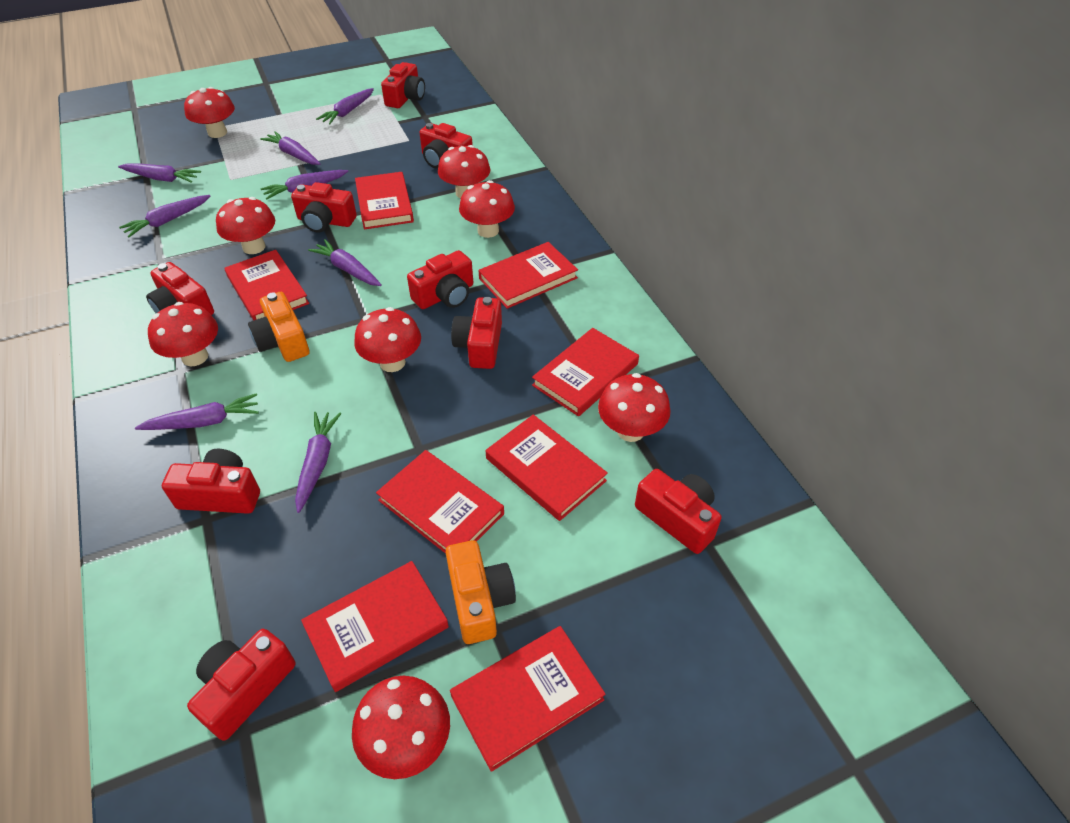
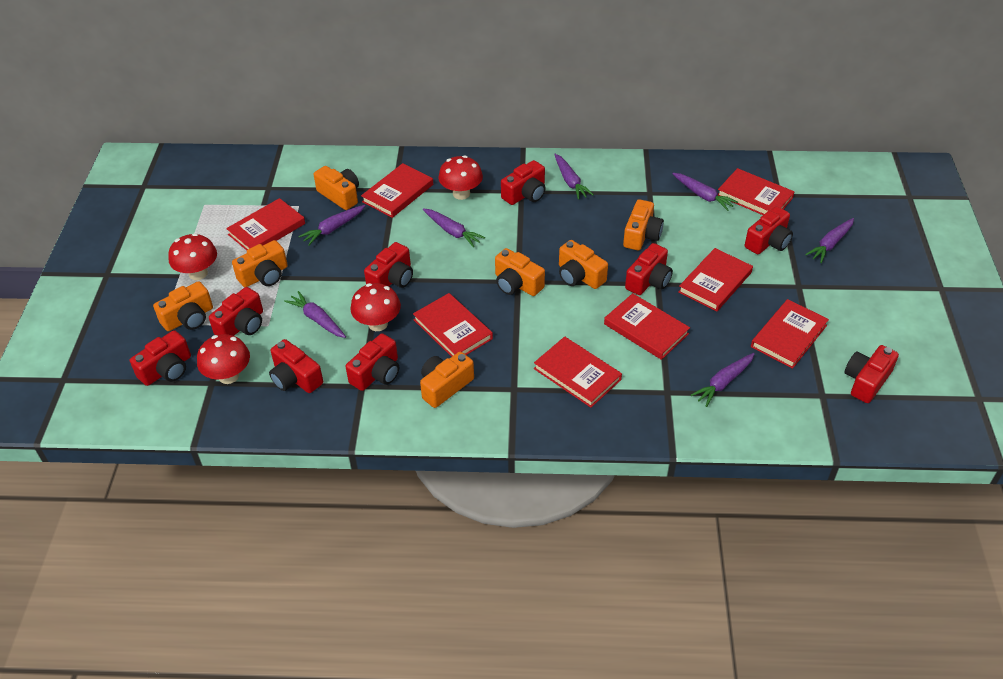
orange camera: [248,292,309,362] [445,540,516,644] = 2 -> [153,281,213,331] [232,240,288,287] [314,166,359,210] [420,352,474,408] [495,248,545,296] [559,240,608,289] [623,199,664,250] = 7
purple carrot: [118,163,201,183] [119,195,210,237] [135,393,259,430] [260,131,320,165] [261,170,348,200] [295,412,341,513] [308,239,382,286] [316,88,374,125] = 8 -> [284,291,346,338] [298,205,365,245] [423,208,485,247] [554,154,594,200] [672,173,738,211] [691,353,755,407] [805,218,854,263] = 7
red mushroom: [148,302,218,366] [184,87,235,138] [216,197,275,254] [352,676,450,779] [354,307,421,372] [438,145,490,198] [459,180,515,238] [598,373,670,442] = 8 -> [168,233,217,280] [197,334,250,384] [350,283,401,331] [438,155,483,200] = 4

